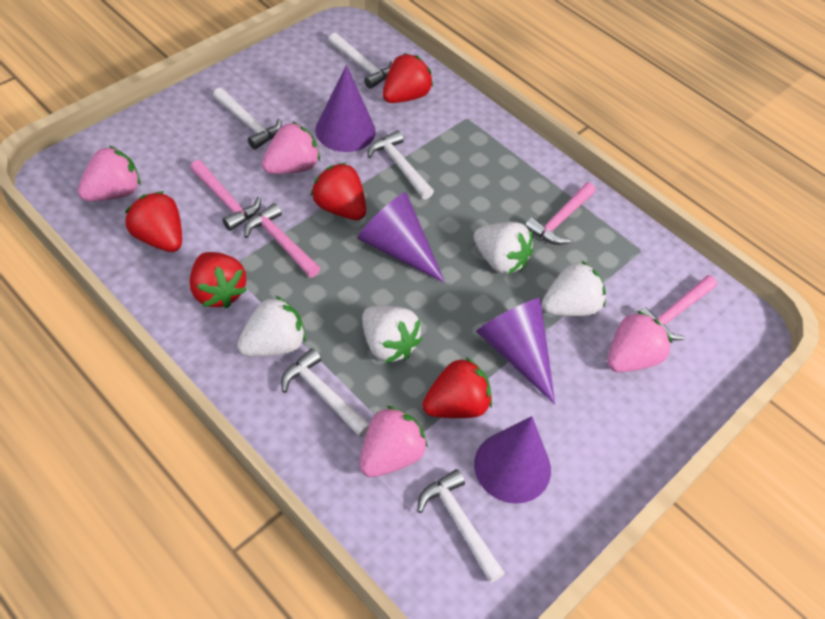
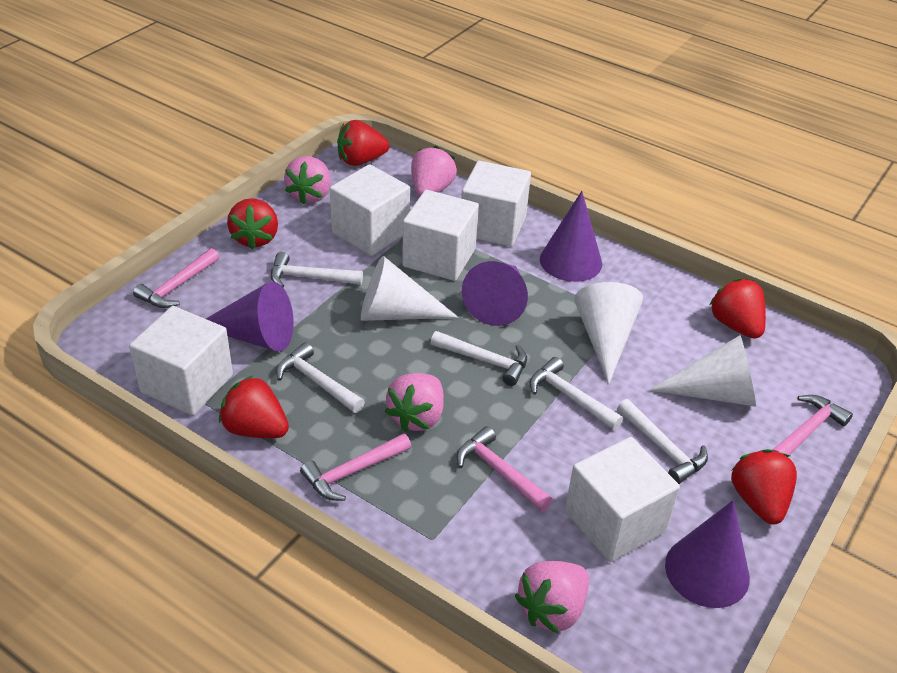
white cone: none = 0 -> [361,256,459,321] [574,282,643,384] [649,335,756,407] = 3
white cube: none = 0 -> [129,306,233,416] [330,164,410,256] [402,190,479,281] [461,161,531,247] [565,437,680,562] = 5
white strawberry: [237,296,306,357] [362,305,422,363] [474,222,533,274] [542,260,606,316] = 4 -> none = 0

